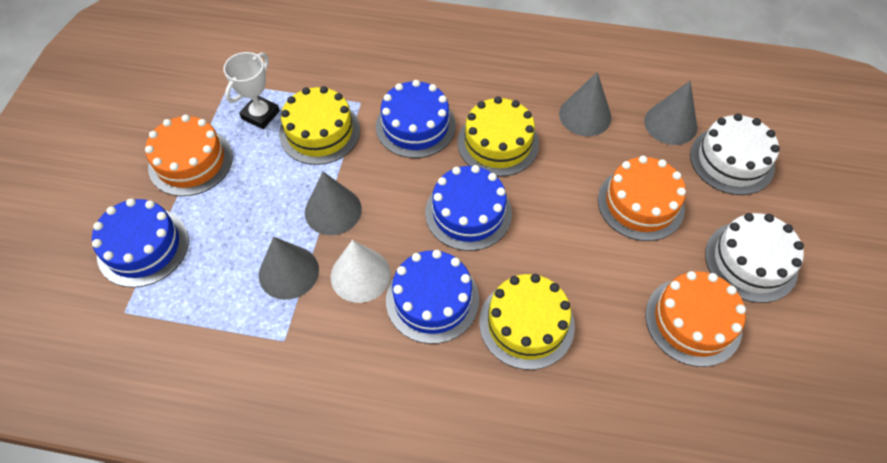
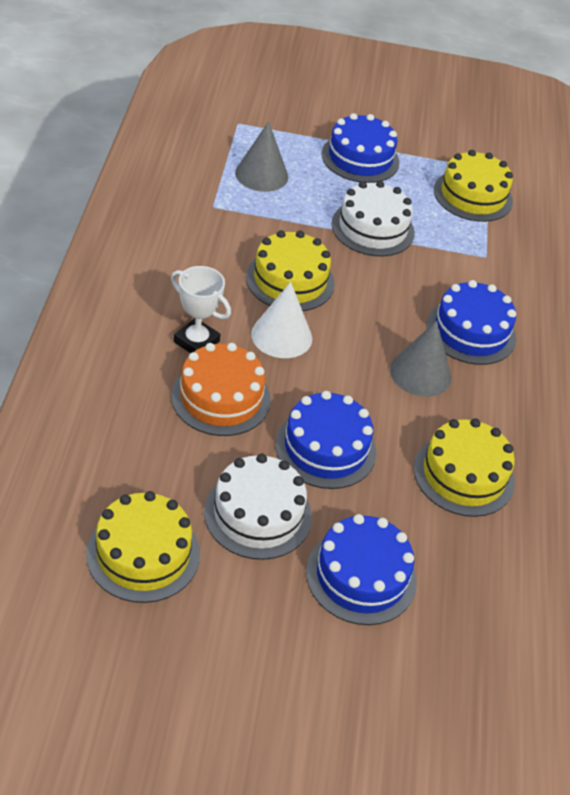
grey cone: [259,237,319,300] [305,172,362,235] [559,72,611,136] [644,81,697,145] = 4 -> [235,121,288,192] [390,320,451,397] = 2
orange cake: [145,115,233,196] [598,156,686,241] [645,271,746,367] = 3 -> [171,343,271,436] = 1
yellow cake: [279,86,360,165] [458,96,539,177] [479,274,575,370] = 3 -> [86,491,200,603] [246,230,335,311] [414,418,515,517] [434,150,513,222] = 4

